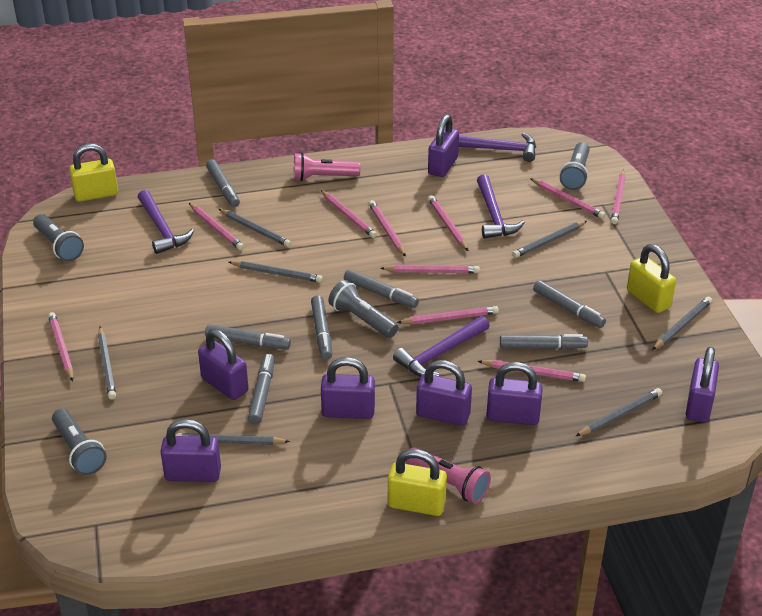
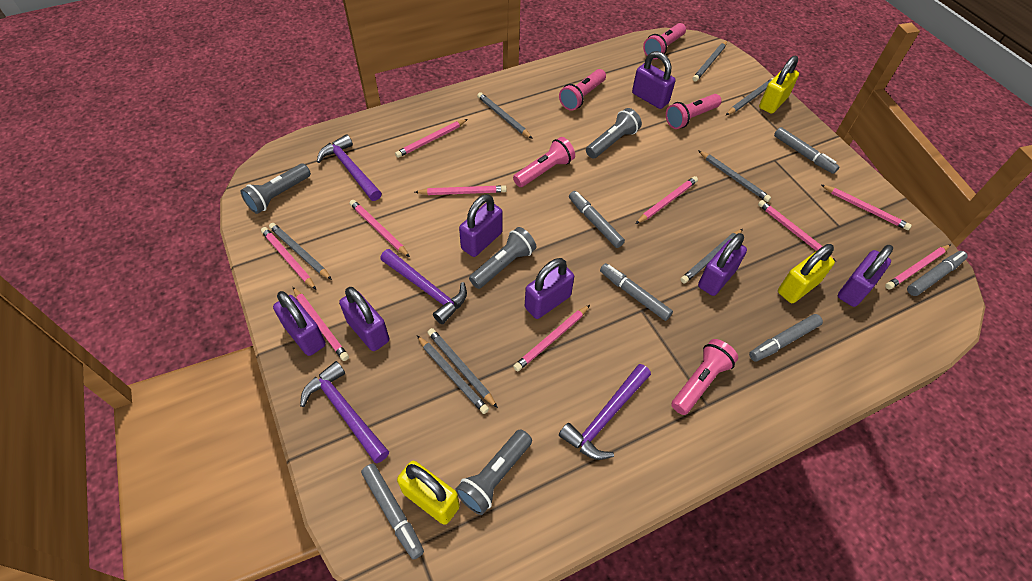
grey marker: [205,324,291,349] [206,159,240,207] [248,354,275,424] [311,295,332,360] [344,269,419,308] [500,334,588,349] [533,280,606,328] = 7 -> [361,464,424,560] [569,191,625,248] [600,263,673,321] [749,314,823,361] [774,127,839,174] [907,251,968,296] = 6
grey pencil: [98,327,116,400] [175,433,290,445] [219,209,291,247] [229,261,323,283] [512,221,587,258] [576,388,662,436] [652,296,712,350] = 7 -> [269,223,332,280] [417,336,489,414] [427,328,498,408] [477,92,533,139] [680,229,743,283] [693,41,727,82] [698,150,771,202] [726,78,773,115] = 8
pink flashlight: [294,153,360,181] [406,447,491,504] = 2 -> [513,137,575,187] [559,69,606,111] [643,23,686,60] [666,94,721,129] [671,339,738,415] = 5

